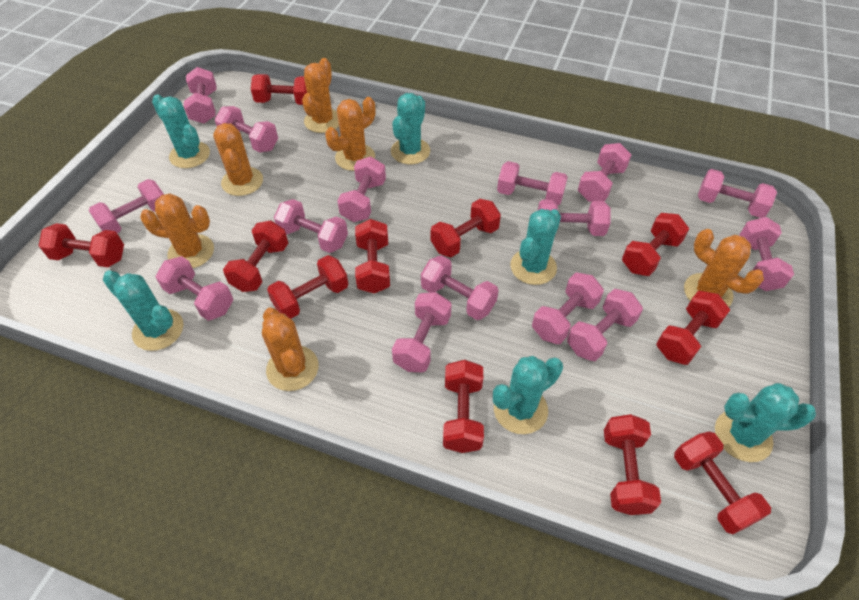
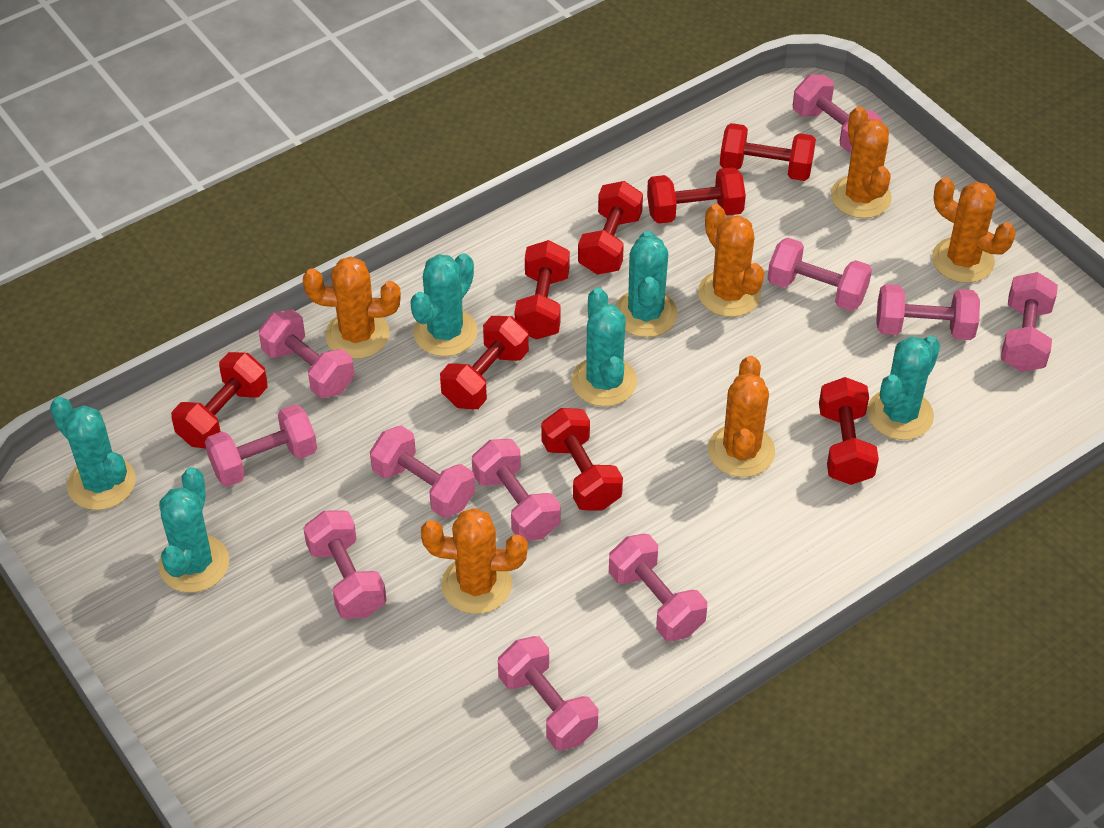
pink dumbbell: [89,179,164,233] [156,256,233,321] [184,67,217,123] [215,106,278,152] [274,199,348,253] [337,157,386,222] [392,292,451,372] [421,255,498,320] [497,161,568,206] [532,272,604,344] [538,200,610,236] [567,289,643,361] [578,143,631,202] [698,169,777,218] [739,217,794,291] = 15 -> [205,404,317,487] [259,309,355,399] [303,510,387,619] [370,426,475,518] [472,439,561,541] [498,636,598,751] [609,534,707,641] [767,238,872,311] [793,75,882,153] [876,284,980,340] [1001,272,1058,372] = 11
red dumbbell: [38,223,124,267] [223,221,288,292] [251,74,307,105] [267,255,348,319] [355,219,390,293] [431,199,501,257] [443,360,484,453] [604,414,661,515] [622,213,689,276] [656,291,730,365] [674,432,771,534] = 11 -> [171,352,268,448] [440,316,529,409] [515,240,570,340] [541,408,623,510] [578,181,643,275] [647,167,746,224] [720,123,816,181] [819,377,879,485] = 8

